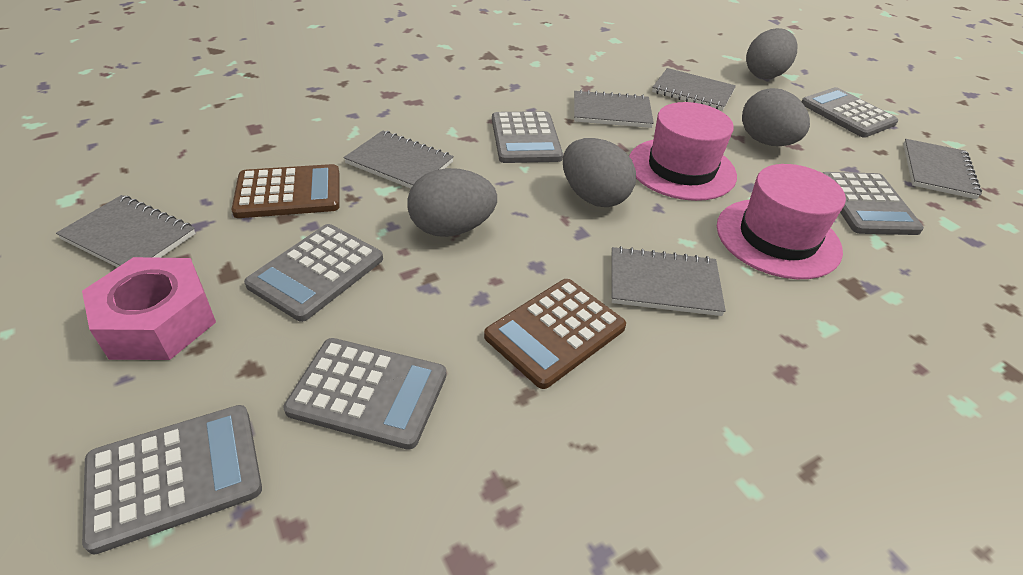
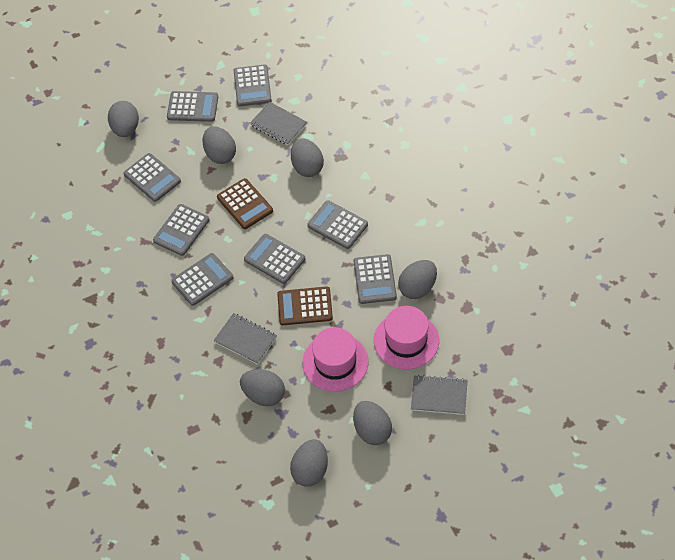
grey calculator: [82,405,262,555] [244,224,383,322] [283,338,446,450] [492,111,563,163] [802,87,898,138] [823,172,924,235] = 6 -> [123,153,181,202] [153,204,209,256] [167,91,218,122] [171,253,234,306] [233,64,272,107] [244,234,305,284] [307,200,368,249] [354,254,397,304] = 8
grey egg: [407,168,497,237] [563,138,636,207] [742,88,810,146] [746,28,798,79] = 4 -> [108,101,139,137] [202,126,236,164] [240,369,285,406] [290,439,328,487] [291,138,324,177] [353,401,392,445] [398,260,437,299] = 7
grey notebook: [56,195,196,267] [344,130,454,189] [574,90,654,128] [611,246,726,316] [652,68,736,111] [903,139,982,199] = 6 -> [214,313,277,364] [250,102,307,145] [411,375,467,415] = 3
pink nut: [82,257,216,360] = 1 -> none = 0

